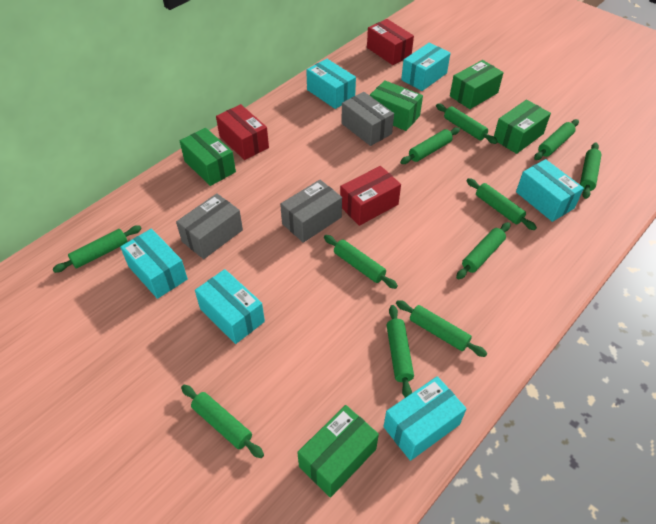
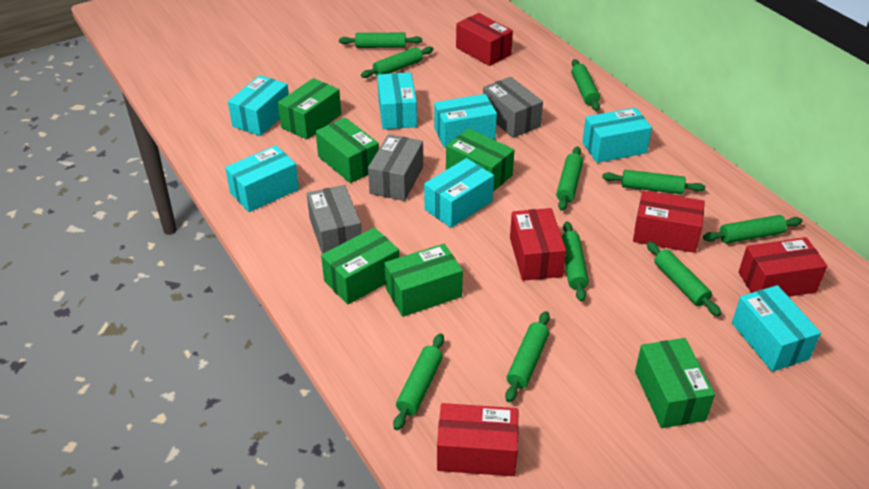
green box: [180,128,236,186] [297,405,379,498] [370,80,423,131] [450,60,504,109] [494,100,551,154] = 5 -> [278,78,341,140] [315,117,379,183] [321,228,399,305] [385,244,463,317] [446,128,514,192] [635,338,715,428] = 6
green rolling pin: [52,225,142,273] [181,385,264,458] [324,235,398,289] [387,305,414,398] [396,300,487,357] [400,127,460,164] [436,104,498,144] [456,222,511,279] [467,178,537,230] [534,119,579,160] [580,142,602,199] = 11 -> [339,33,422,48] [361,46,433,78] [393,333,444,430] [505,311,550,402] [556,147,583,211] [562,221,589,302] [571,59,600,111] [602,170,705,194] [647,241,721,316] [703,215,803,243] = 10
red box: [216,104,269,160] [340,166,401,226] [367,19,414,65] = 3 -> [437,403,519,476] [456,13,513,66] [510,208,566,281] [633,190,705,253] [739,237,827,297] = 5
turquoise box: [120,229,188,299] [195,269,265,344] [306,59,356,109] [383,376,467,461] [401,42,451,91] [516,159,584,222] = 6 -> [225,145,299,212] [228,75,289,136] [377,72,417,129] [424,158,494,228] [434,94,497,148] [582,107,652,163] [732,285,821,372] = 7

